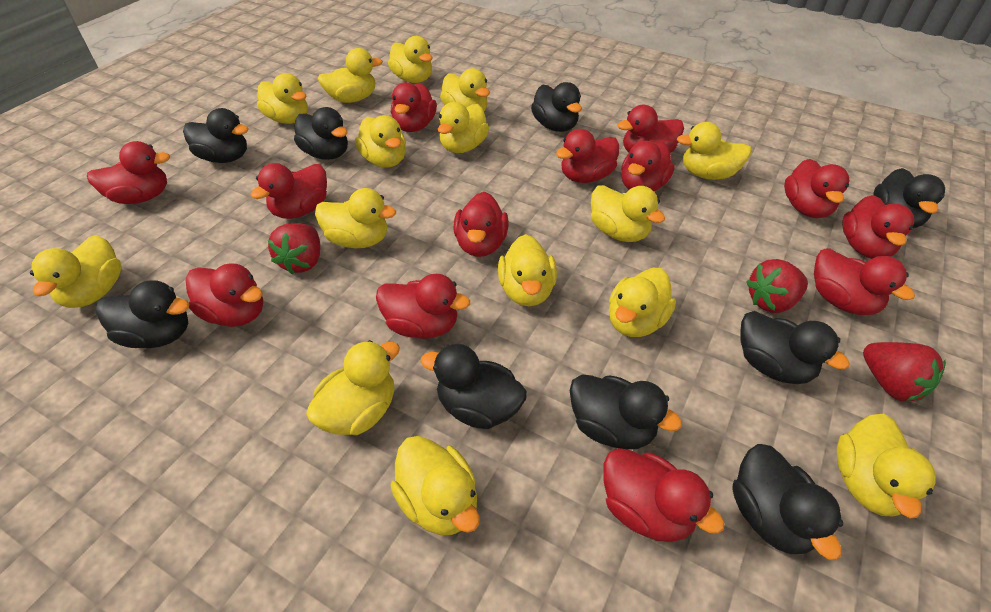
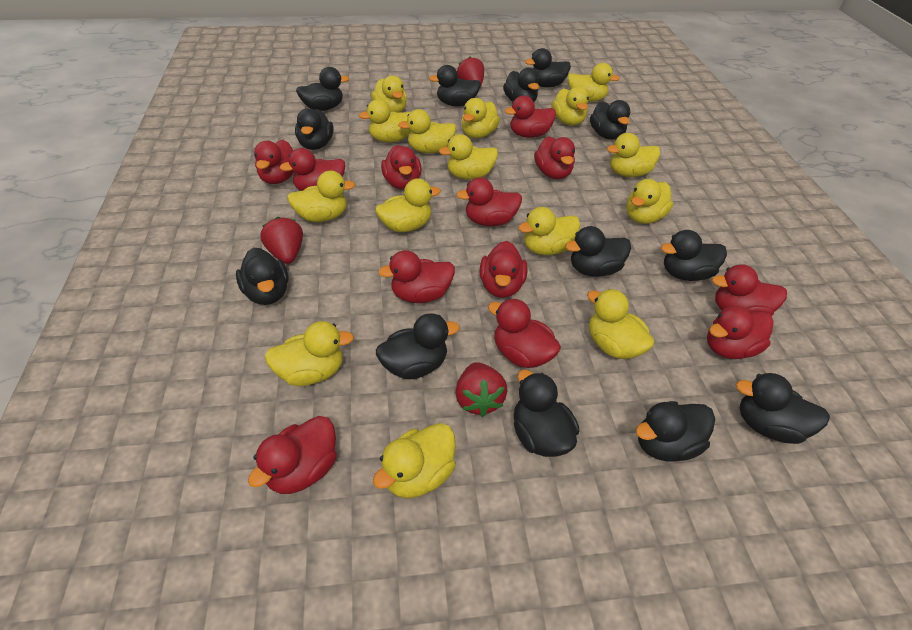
black duck: [96,281,189,348] [183,108,248,163] [294,107,348,160] [420,344,527,429] [531,82,582,132] [570,375,682,450] [732,444,843,560] [740,311,850,384] [874,168,945,228] = 9 -> [236,248,288,305] [295,108,334,150] [296,67,349,111] [376,313,460,379] [429,65,481,106] [503,68,539,102] [514,370,579,457] [525,48,571,87] [565,226,631,277] [590,100,631,140] [635,401,715,462] [661,230,727,281] [736,373,830,444] = 13
red duck: [87,141,170,204] [186,264,263,327] [251,163,327,219] [376,274,470,339] [391,82,437,132] [453,192,508,257] [556,129,619,183] [603,448,725,542] [617,105,684,153] [621,141,675,191] [784,159,849,218] [814,248,915,315] [842,195,914,259] = 13 -> [248,416,337,494] [254,140,294,184] [280,148,345,191] [378,250,455,303] [381,145,422,190] [456,177,522,226] [480,241,528,298] [488,299,561,368] [504,95,556,138] [534,136,575,179] [707,306,773,359] [712,264,787,316] = 12

